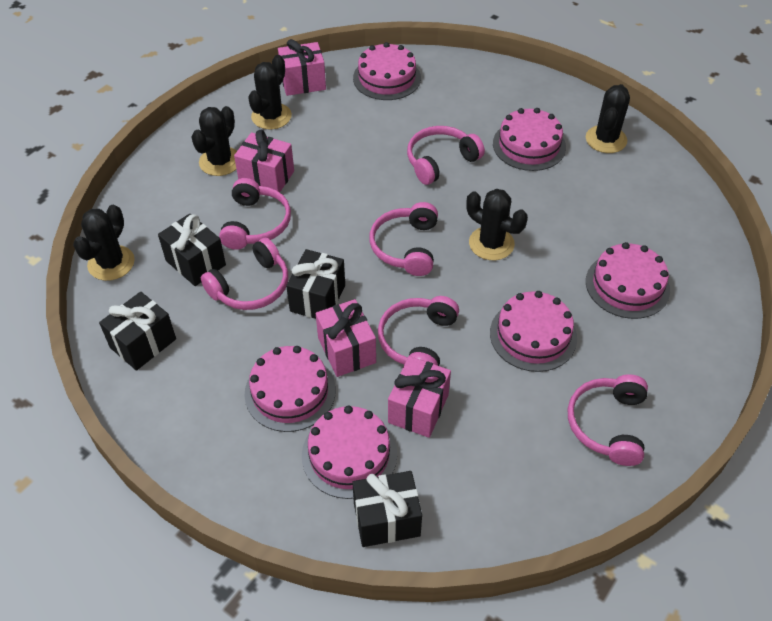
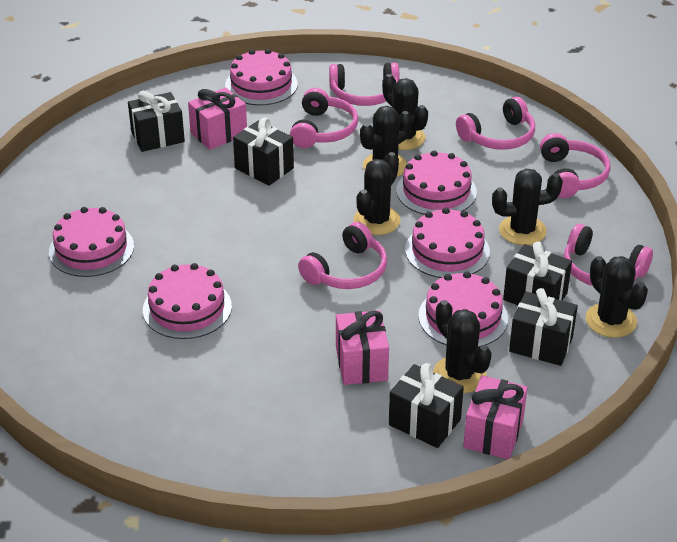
black cactus: [73,205,135,281] [192,106,237,176] [248,55,292,129] [467,189,528,260] [586,84,630,153] = 5 -> [353,152,400,235] [360,106,412,177] [382,74,428,150] [433,300,492,393] [492,169,563,245] [586,256,648,338] = 6
black gift: [99,292,176,371] [158,214,226,286] [286,249,345,319] [352,471,422,547] = 4 -> [128,91,185,152] [233,117,294,186] [389,363,464,448] [503,241,572,305] [509,288,578,366] = 5
pink gift: [234,129,294,193] [278,39,326,96] [316,299,376,377] [388,356,451,438] = 4 -> [188,87,247,150] [336,310,389,385] [463,375,528,459] = 3

